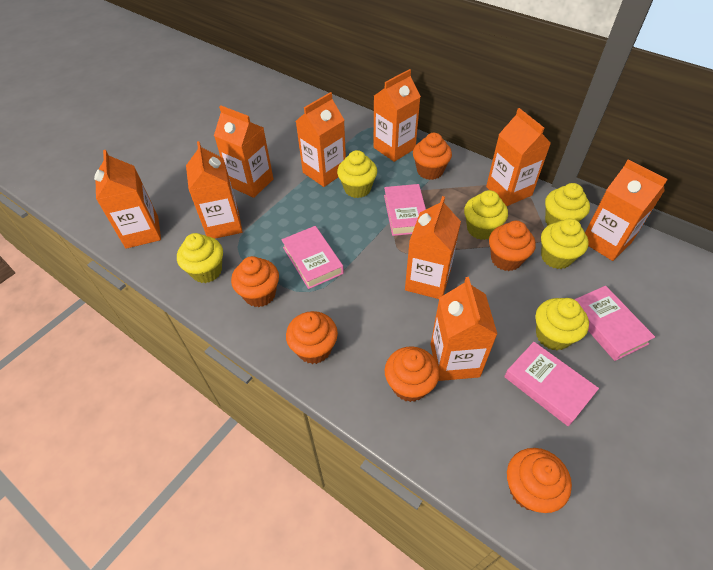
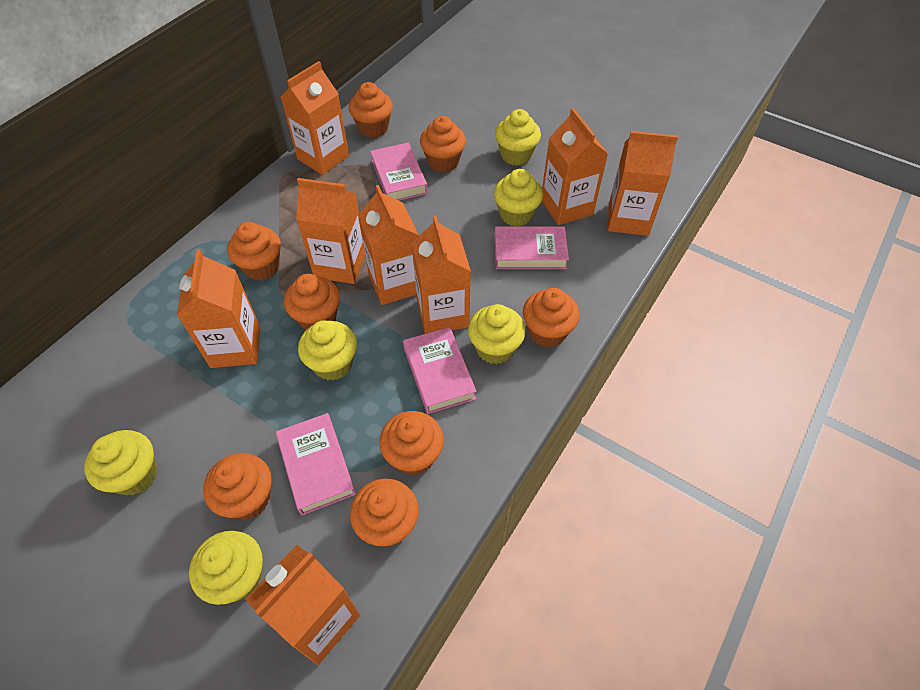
orange carton: [94,150,161,249] [186,141,243,239] [214,105,273,198] [296,92,346,187] [373,69,421,162] [405,196,461,299] [431,277,498,381] [486,108,551,206] [585,159,668,261] = 9 -> [177,249,260,368] [245,545,360,665] [281,61,349,175] [296,178,365,284] [358,185,418,305] [412,215,471,334] [542,108,608,225] [608,131,678,236] = 8
orange cupcake: [231,256,279,307] [286,311,338,364] [385,347,440,402] [413,133,452,180] [489,221,536,271] [507,448,572,513] = 6 -> [203,453,272,520] [227,222,281,281] [284,274,340,330] [349,82,393,138] [350,479,419,547] [379,411,444,475] [420,116,466,173] [523,288,579,347] = 8

